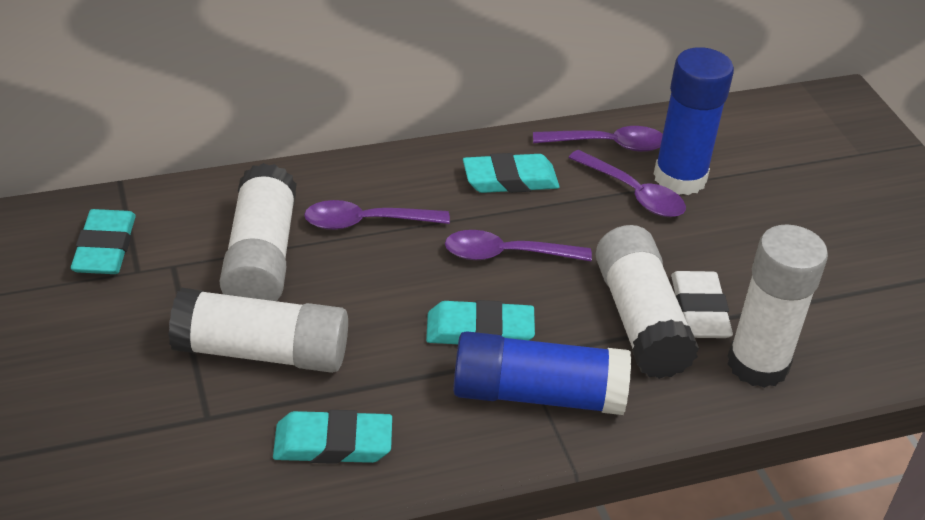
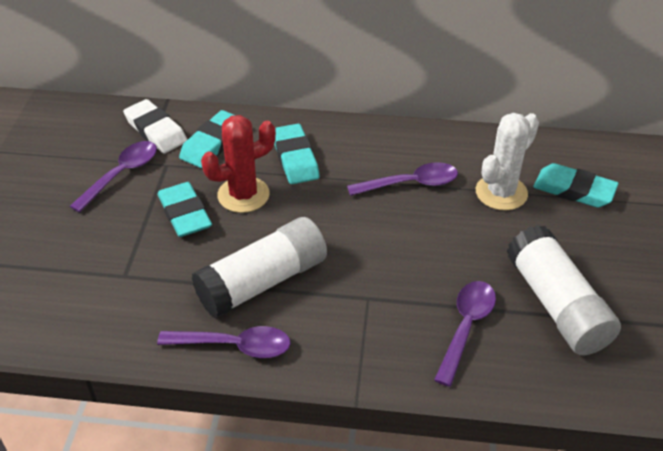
blue glue stick: [453,331,631,415] [654,47,734,195] = 2 -> none = 0
red cactus: none = 0 -> [201,115,276,213] = 1
white cactus: none = 0 -> [476,113,539,211] = 1
white glue stick: [168,287,348,373] [220,163,297,301] [595,225,699,379] [727,224,828,388] = 4 -> [192,217,327,318] [507,225,621,355] = 2

